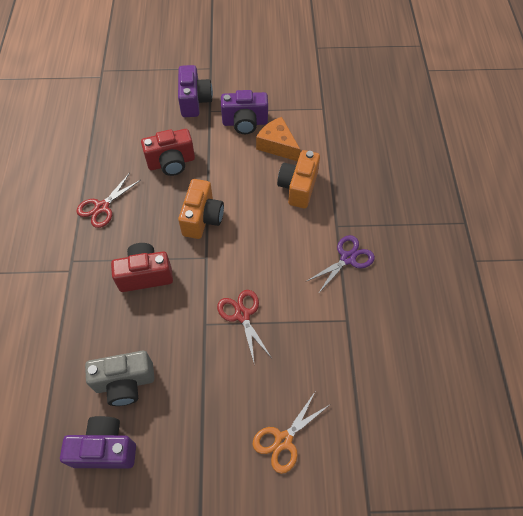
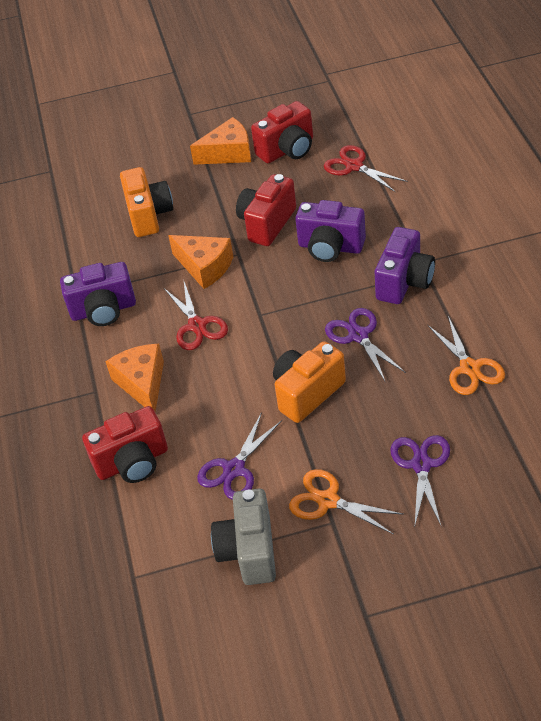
orange cheese: [256,117,301,161] = 1 -> [105,344,164,411] [168,235,233,289] [190,117,251,165] = 3
orange scissors: [253,392,329,474] = 1 -> [289,469,404,535] [427,316,505,395] = 2
purple scissors: [307,235,375,294] = 1 -> [197,412,282,500] [325,308,406,381] [390,435,450,525] = 3
red camera: [111,243,173,292] [141,129,195,176] = 2 -> [82,406,168,483] [236,174,296,246] [251,101,313,163] = 3

